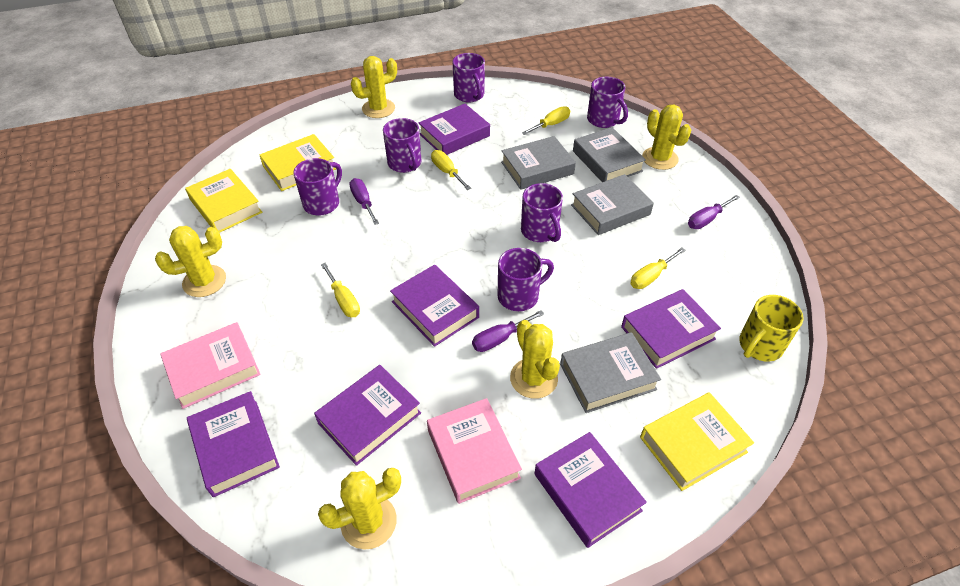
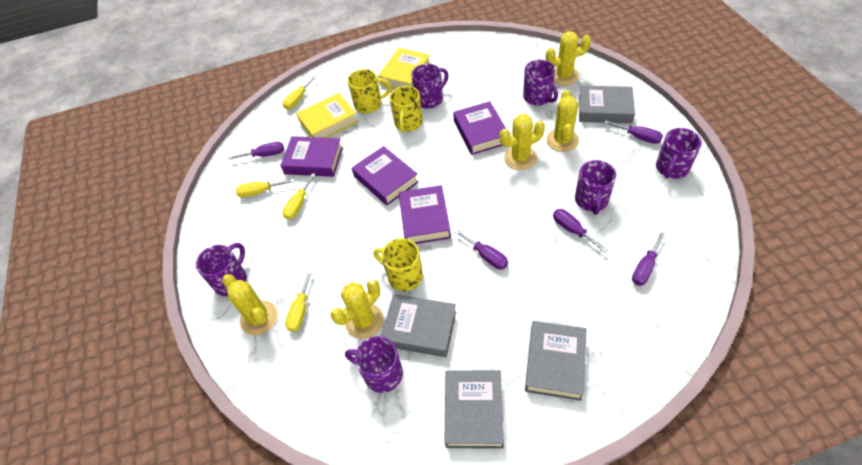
pink book: [160,322,261,409] [427,398,522,504] = 2 -> none = 0
purple book: [187,391,280,497] [314,365,421,466] [390,264,479,347] [418,104,490,155] [534,432,647,548] [621,289,721,369] = 6 -> [280,136,343,177] [352,146,419,206] [399,185,451,244] [453,101,506,155] = 4
purple screwdriver: [349,178,379,225] [472,310,544,352] [688,195,740,229] = 3 -> [228,142,284,159] [454,229,508,269] [553,209,607,253] [604,120,663,144] [632,232,665,286] = 5
yellow book: [185,169,262,233] [260,134,336,191] [640,392,754,491] = 3 -> [296,93,358,138] [378,48,431,89] = 2
yellow mug: [739,295,804,362] = 1 -> [347,69,391,114] [373,238,423,291] [389,86,423,133] = 3

